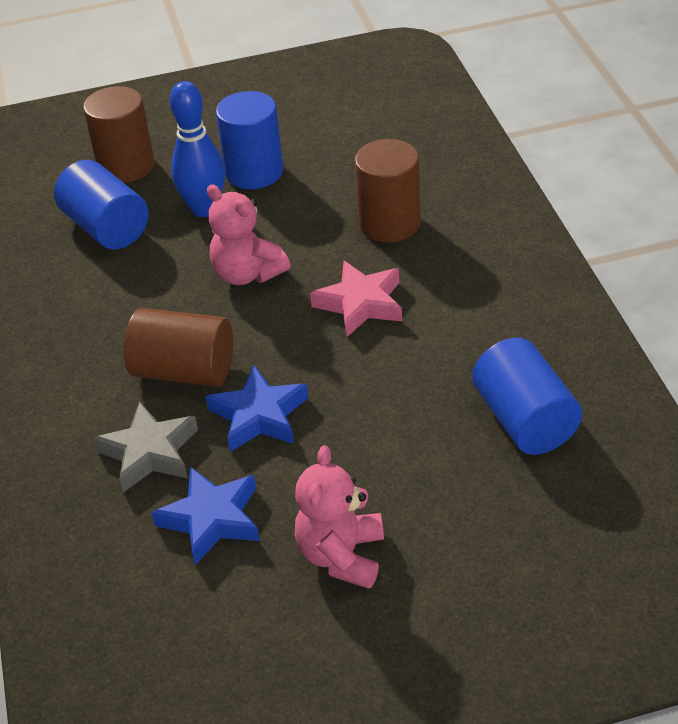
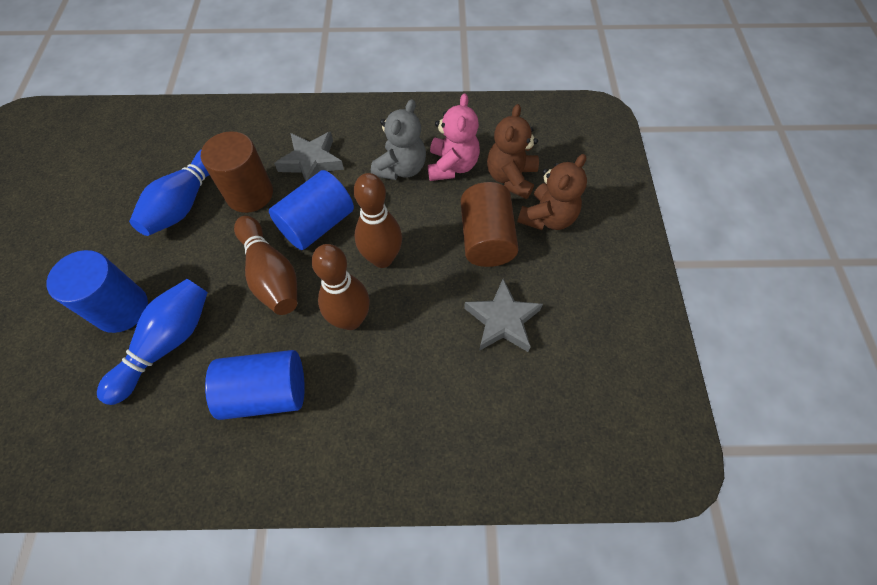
blue bowling pin: [169,81,225,217] = 1 -> [97,279,208,405] [129,149,209,236] = 2
blue star: [152,467,260,565] [206,365,308,452] = 2 -> none = 0
brown bowling pin: none = 0 -> [234,215,297,315] [311,244,370,330] [354,173,402,268] = 3
brown cylinder: [83,86,155,183] [124,308,233,387] [355,139,421,242] = 3 -> [201,131,273,213] [461,182,519,267] = 2
brown teddy bear: none = 0 -> [487,104,539,199] [517,154,587,230] = 2
grey star: [93,401,198,492] = 1 -> [274,132,344,181] [464,279,543,352] = 2
grey teddy bear: none = 0 -> [371,99,426,180] = 1
pink star: [310,261,402,337] = 1 -> none = 0
pink teddy bear: [207,185,291,285] [295,445,384,589] = 2 -> [428,94,480,181] = 1

